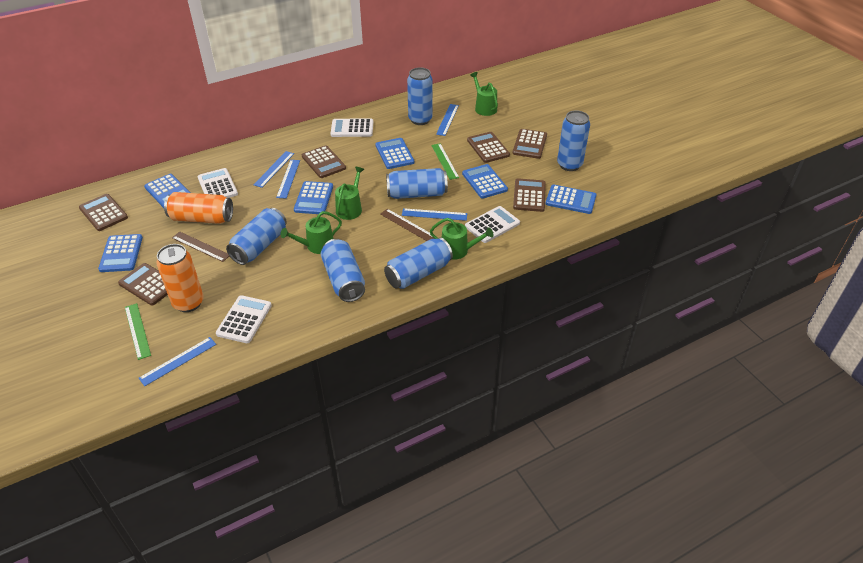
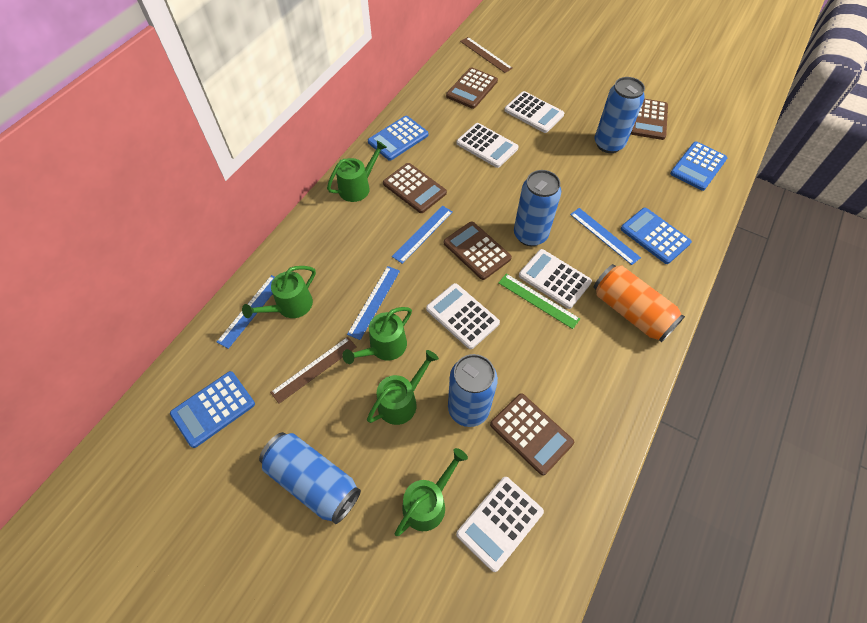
blue calculator: [98,234,143,272] [144,174,191,208] [294,181,333,214] [376,138,415,169] [462,164,508,199] [545,185,597,214] = 6 -> [170,371,255,448] [368,116,428,161] [620,208,692,264] [670,142,727,191] = 4
blue can: [226,208,287,265] [321,239,365,302] [384,237,453,289] [386,168,448,199] [407,67,433,125] [557,110,590,171] = 6 -> [259,432,361,524] [448,354,498,427] [514,170,561,246] [595,77,645,153] = 4
blue ruler: [139,337,216,386] [254,151,294,188] [276,160,300,198] [402,208,467,221] [436,104,459,136] = 5 -> [217,275,275,349] [347,266,400,340] [392,206,453,264] [570,208,641,265] = 4
brown calculator: [79,194,128,231] [118,263,168,306] [302,145,346,178] [467,132,510,163] [513,129,547,159] [513,178,546,212] = 6 -> [383,163,447,213] [444,221,512,280] [446,67,498,109] [490,393,574,475] [631,99,668,140] = 5
green ruler: [125,303,151,360] [431,143,459,180] = 2 -> [498,274,580,329] = 1
green watering can: [281,211,342,254] [335,167,364,220] [430,218,494,260] [470,72,498,116] = 4 -> [242,266,316,318] [327,140,387,202] [342,307,412,364] [367,350,439,425] [395,448,468,536] = 5
orange can: [157,244,204,312] [164,192,233,224] = 2 -> [593,264,685,342] = 1
white calculator: [197,168,238,198] [216,295,272,343] [330,119,373,137] [465,206,520,243] = 4 -> [426,283,500,349] [456,477,544,572] [457,123,518,168] [504,91,564,133] [519,249,592,309] = 5

